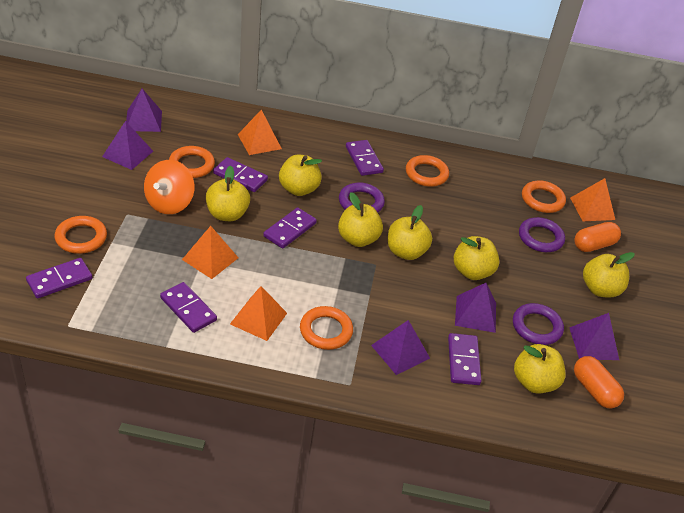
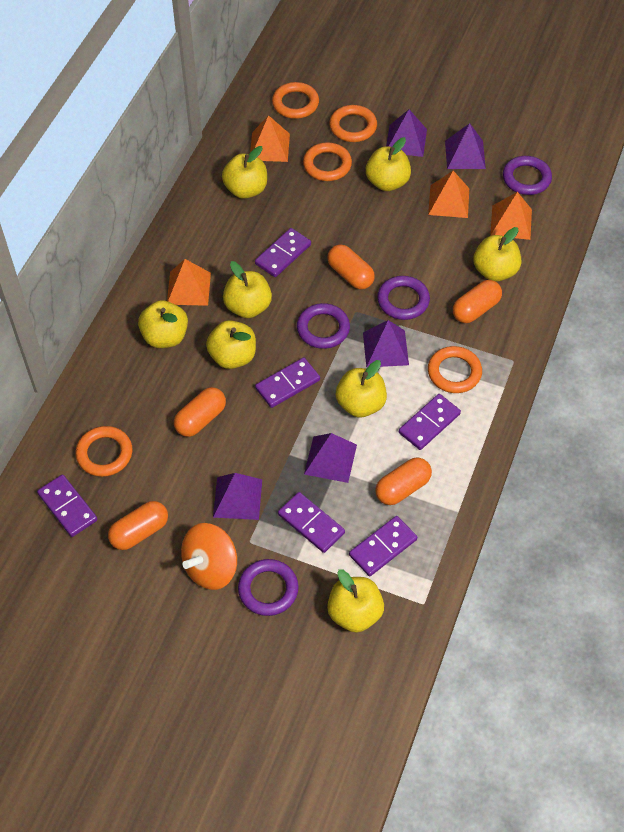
orange capsule: [574,222,621,252] [574,356,624,408] = 2 -> [108,501,168,550] [174,387,226,437] [327,244,375,290] [375,458,432,505] [453,280,502,323] = 5
purple ring: [339,182,385,213] [513,303,564,345] [519,217,565,252] = 3 -> [238,559,299,616] [297,303,350,349] [377,276,430,320] [503,156,552,195] = 4
yellow apple: [206,166,250,221] [279,155,322,196] [338,192,383,247] [388,205,432,260] [454,236,499,280] [514,344,566,394] [583,252,635,298] = 7 -> [138,300,188,348] [206,320,256,369] [222,146,267,199] [223,261,272,318] [327,569,384,633] [336,360,387,417] [366,137,411,191] [473,227,521,282] = 8

